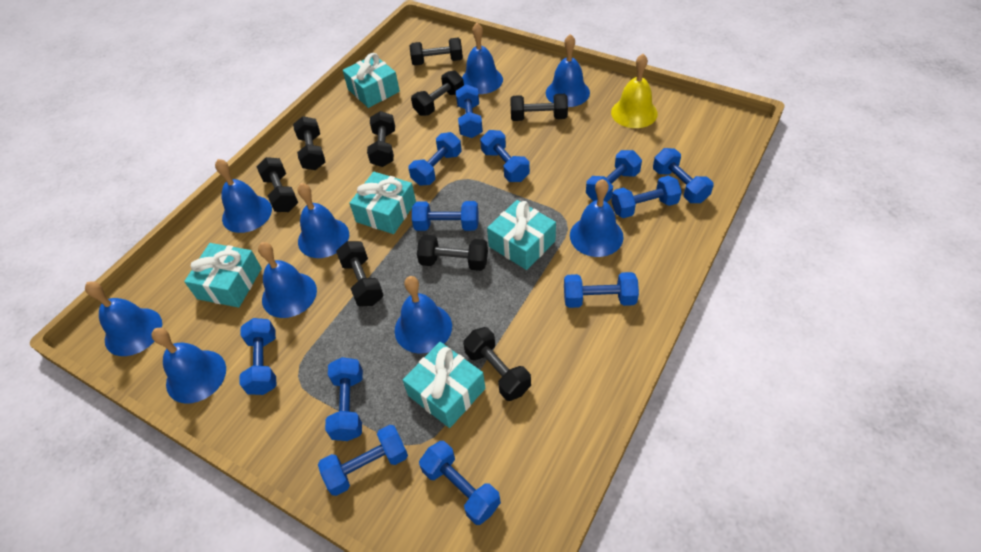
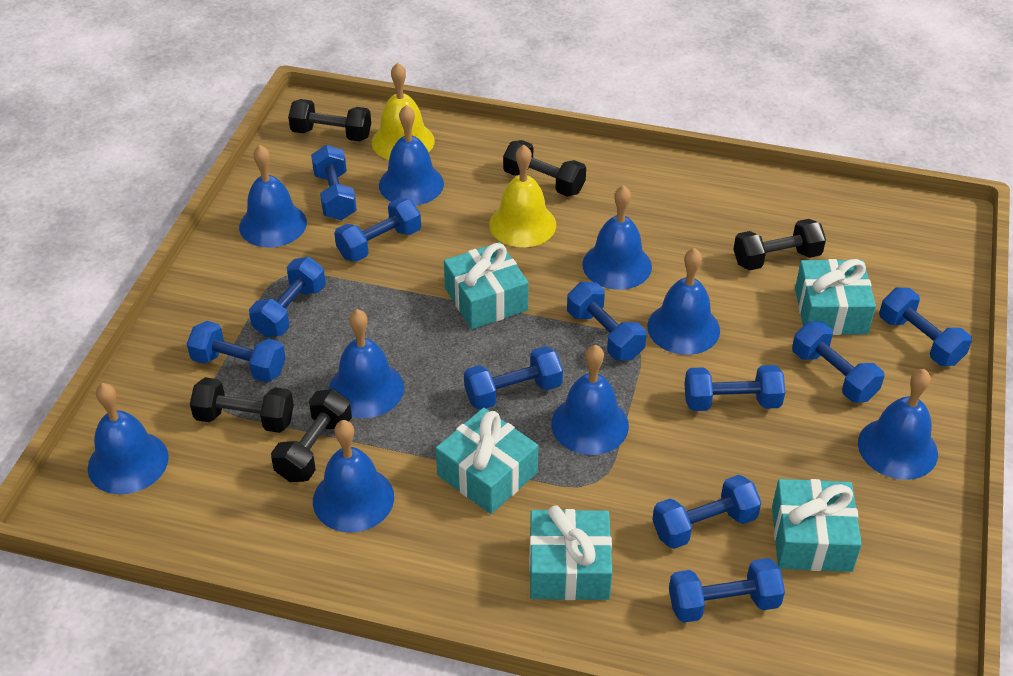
black dumbbell: [257,157,298,212] [293,116,325,170] [336,241,384,306] [367,111,395,167] [409,38,463,65] [411,71,464,116] [417,235,488,271] [463,327,531,401] [510,94,568,121] = 9 -> [190,377,294,433] [271,389,352,482] [288,99,371,141] [503,140,586,197] [733,219,826,271] = 5
blue dumbbell: [239,318,276,395] [318,425,408,496] [325,357,363,441] [409,132,462,186] [412,201,478,231] [419,441,501,525] [456,84,483,138] [480,130,530,182] [564,272,639,308] [586,150,642,202] [611,175,682,218] [653,148,714,203] = 12 -> [187,321,286,382] [249,257,326,337] [311,145,357,220] [334,198,421,262] [464,346,563,410] [567,282,646,360] [652,475,761,549] [669,558,785,623] [684,365,785,411] [792,321,884,403] [879,288,972,366] = 11
yellow bell: [611,54,658,128] = 1 -> [372,63,435,160] [489,145,556,247] = 2

